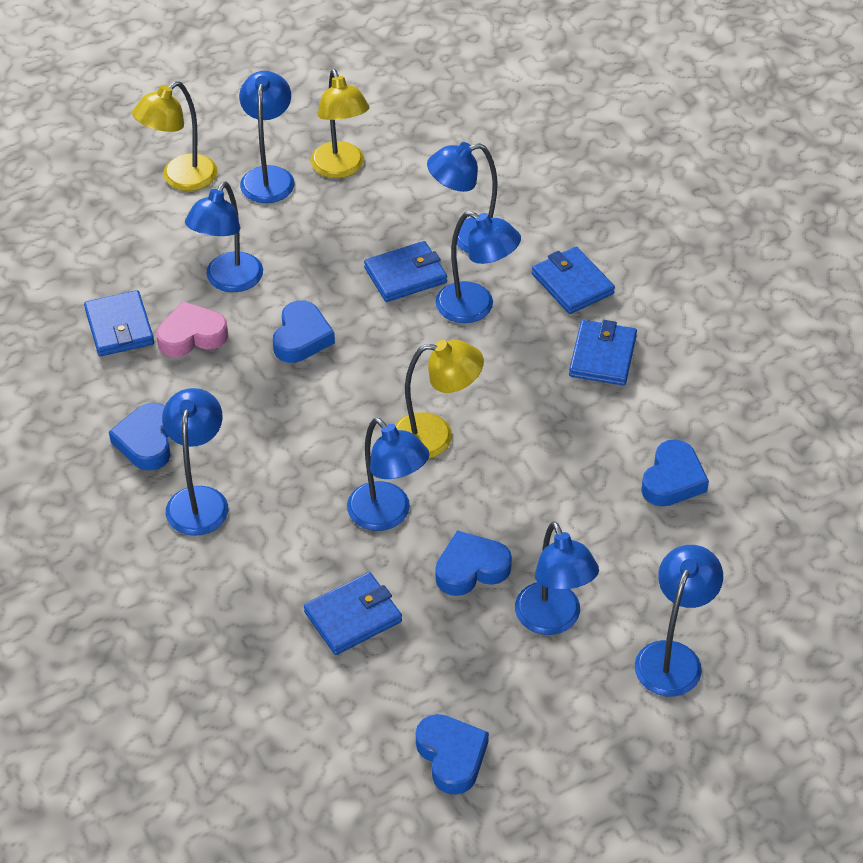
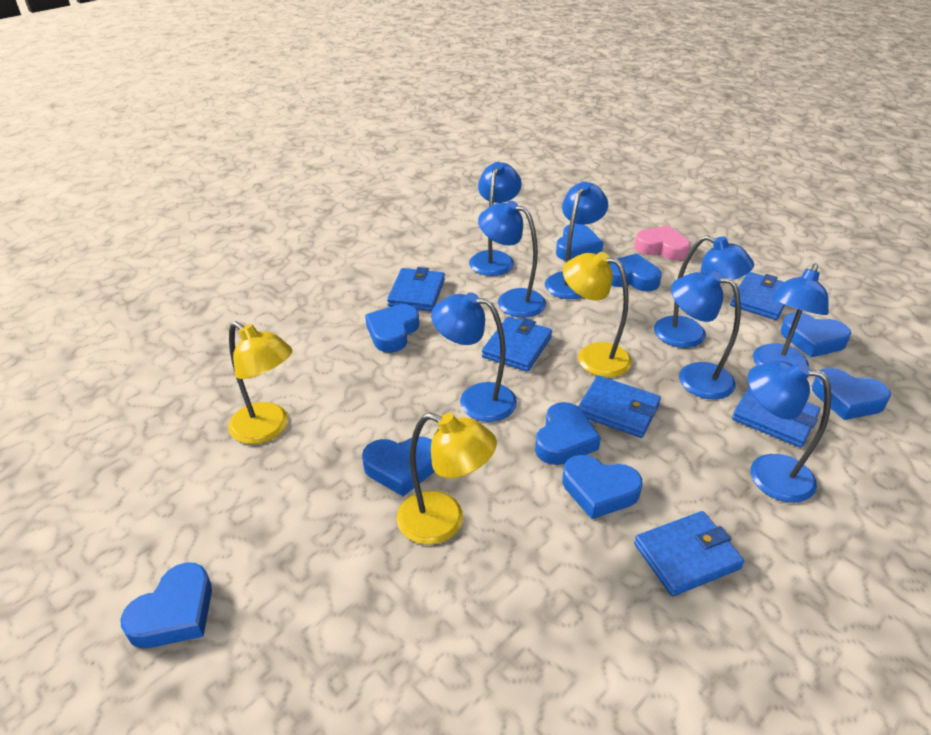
blue heart: [109,403,171,471] [273,300,335,363] [416,714,489,795] [435,531,512,596] [641,439,709,506] = 5 -> [120,562,212,648] [362,436,435,496] [365,304,419,353] [535,402,601,465] [556,223,603,261] [562,455,643,519] [609,253,662,291] [780,312,851,357] [812,368,891,420] = 9
blue wallet: [84,290,154,356] [304,572,402,655] [364,241,447,302] [532,247,615,314] [569,320,637,386] = 5 -> [387,267,445,311] [482,316,552,372] [578,376,661,438] [634,511,744,596] [730,272,785,320] [732,387,820,448] = 6

